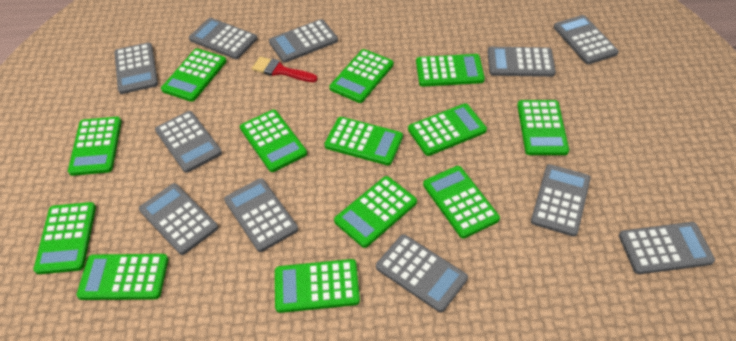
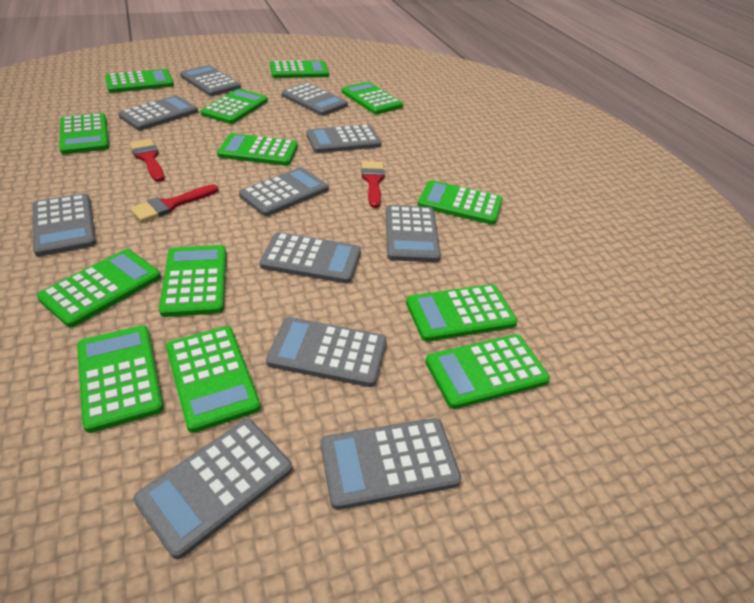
red brush: [252,57,318,82] = 1 -> [130,139,165,182] [130,184,218,222] [362,161,385,208] = 3

